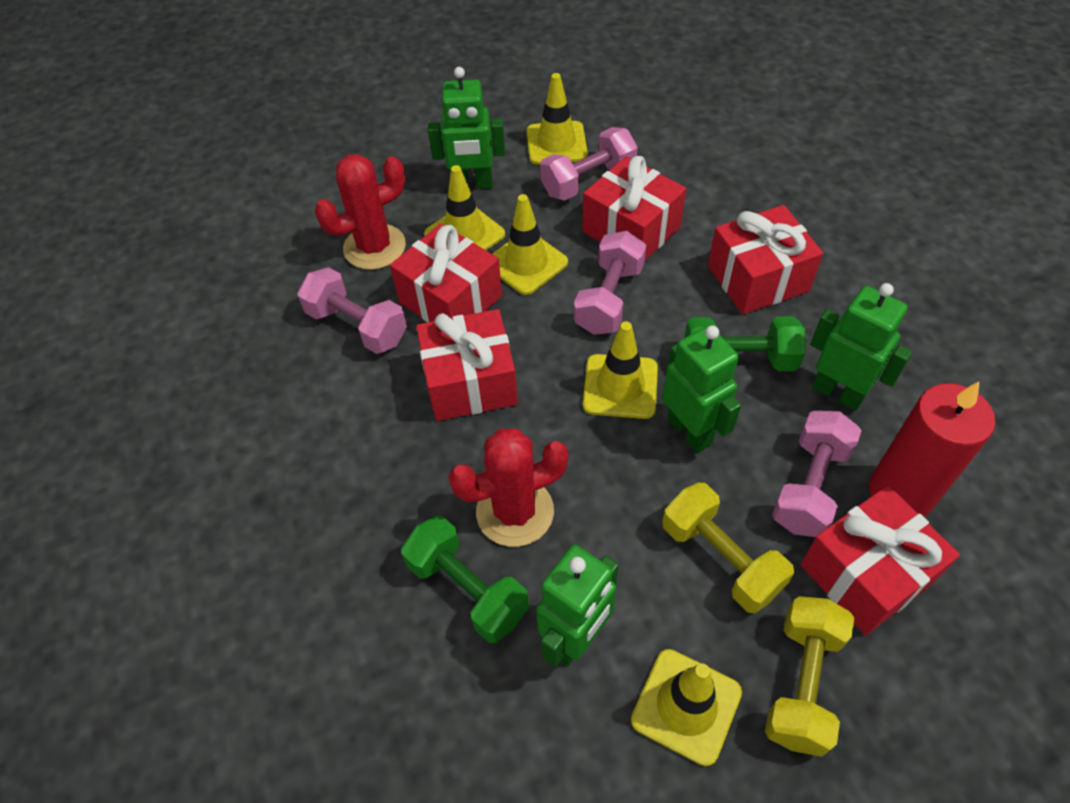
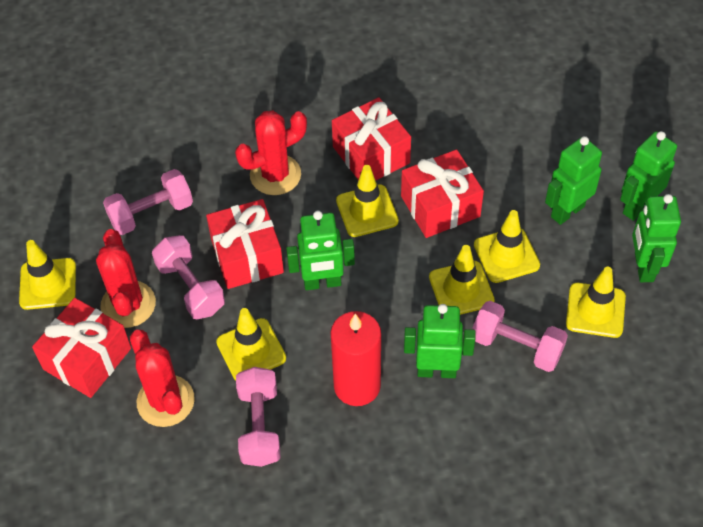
green dumbbell: [401,516,529,643] [685,316,806,371] = 2 -> none = 0
green robot: [428,67,505,189] [536,545,619,667] [662,325,741,453] [810,283,912,410] = 4 -> [286,211,355,290] [404,304,476,378] [545,136,602,225] [620,131,677,221] [632,194,681,282] = 5
red cactus: [315,154,406,270] [448,429,569,547] = 2 -> [96,229,156,328] [130,330,195,427] [235,111,307,195] = 3
red gift: [390,223,502,322] [416,309,518,421] [583,156,686,260] [708,205,823,315] [801,485,960,636] = 5 -> [32,298,131,398] [206,199,284,289] [332,97,411,180] [401,149,484,238] = 4
yellow dumbbell: [662,482,794,613] [765,596,854,757] = 2 -> none = 0
yellow traffic cone: [425,165,505,250] [492,194,568,295] [527,73,588,165] [583,322,658,419] [631,649,742,766] = 5 -> [19,240,76,310] [216,308,286,381] [336,165,399,237] [429,245,495,315] [474,210,540,283] [566,267,626,338] = 6

